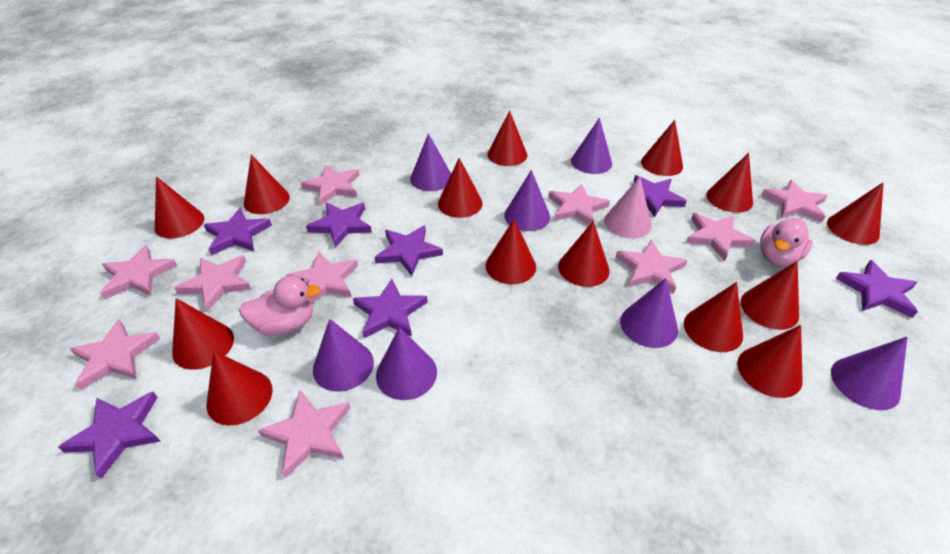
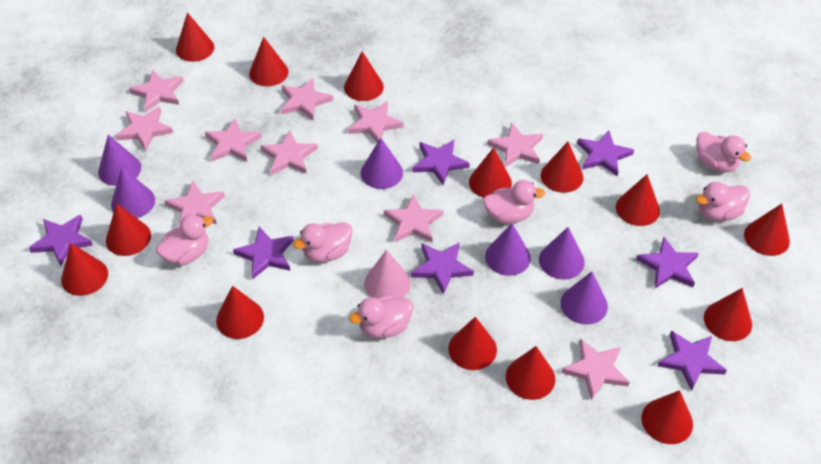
pink duck: [239,276,321,336] [760,218,813,266] = 2 -> [156,214,213,265] [293,222,352,263] [349,296,413,338] [483,180,545,224] [696,132,751,172] [696,182,750,221] = 6
purple cone: [313,319,374,392] [376,327,437,400] [410,133,451,191] [504,170,550,231] [571,118,612,174] [620,278,678,348] [831,337,907,410] = 7 -> [98,135,141,186] [111,168,155,218] [361,138,403,189] [485,223,531,276] [539,227,585,280] [561,271,608,325] = 6

